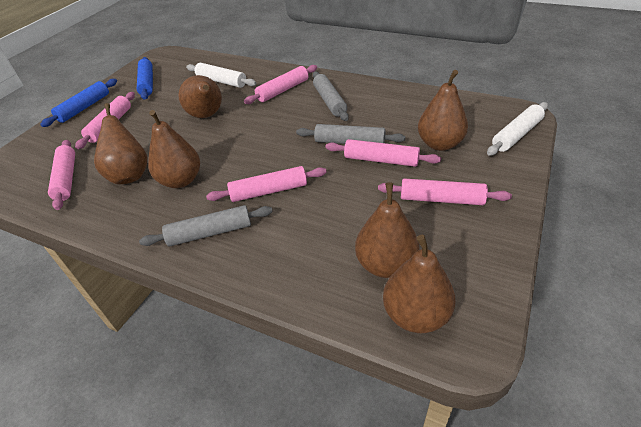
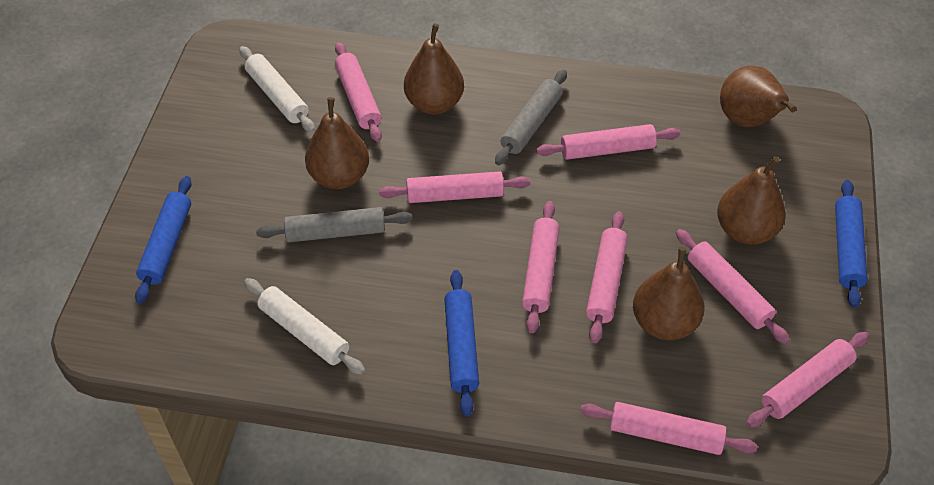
blue rolling pin: [40,79,117,127] [137,57,153,100] = 2 -> [135,176,192,304] [445,270,479,416] [835,180,867,308] = 3
brown pear: [94,103,148,184] [148,110,200,188] [178,75,222,118] [355,183,420,278] [383,235,456,333] [418,70,468,151] = 6 -> [305,97,369,189] [404,23,464,114] [633,247,704,340] [717,156,786,245] [720,65,797,127] = 5
grey rolling pin: [139,205,273,246] [296,124,405,144] [313,72,349,121] = 3 -> [256,207,412,242] [495,70,567,165] = 2
pink rolling pin: [48,140,75,210] [75,92,135,149] [206,166,327,202] [244,65,317,104] [325,139,441,167] [378,178,512,205] = 6 -> [335,42,382,142] [379,171,531,203] [522,201,559,333] [536,124,680,160] [580,402,757,455] [586,211,628,343] [676,229,790,344] [746,332,869,428] = 8

